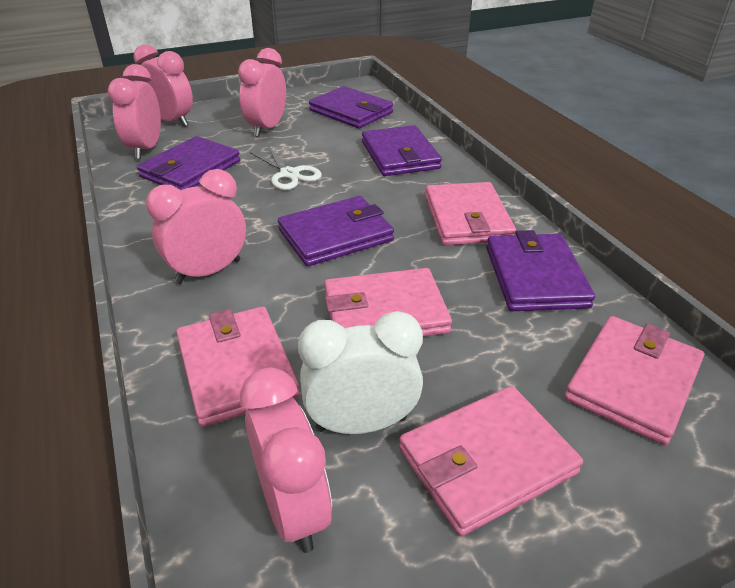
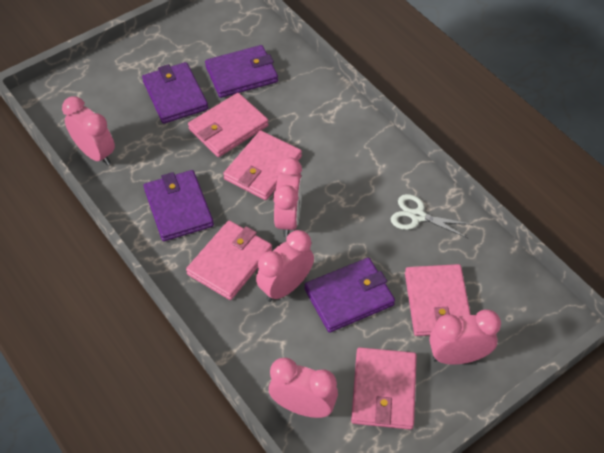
purple wallet: [137,136,240,190] [278,196,394,266] [309,86,393,128] [362,125,442,176] [486,230,595,311] = 5 -> [142,62,208,124] [144,170,214,241] [205,45,278,98] [304,258,395,333] = 4
white clock: [298,311,423,434] = 1 -> none = 0

